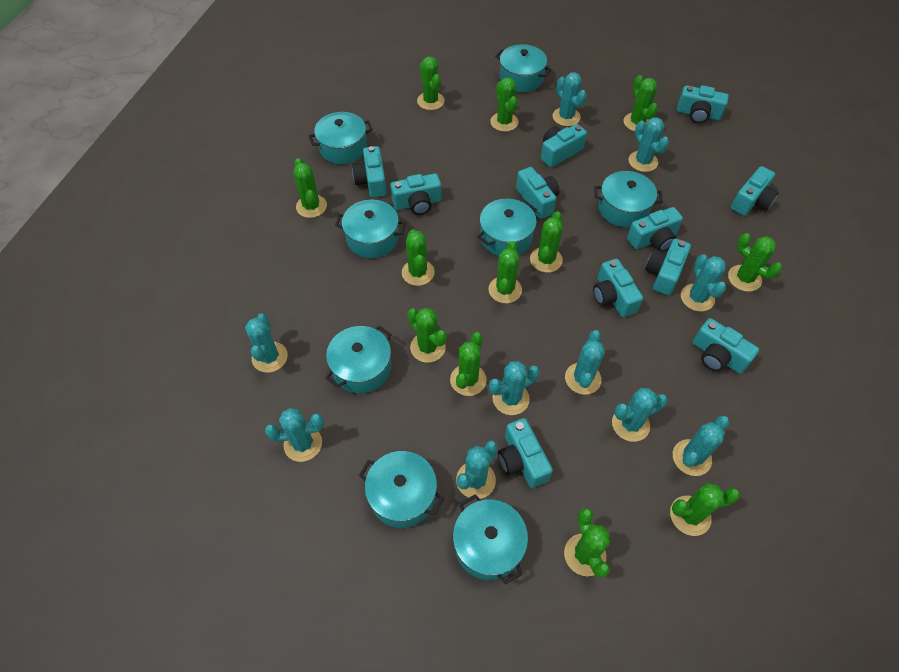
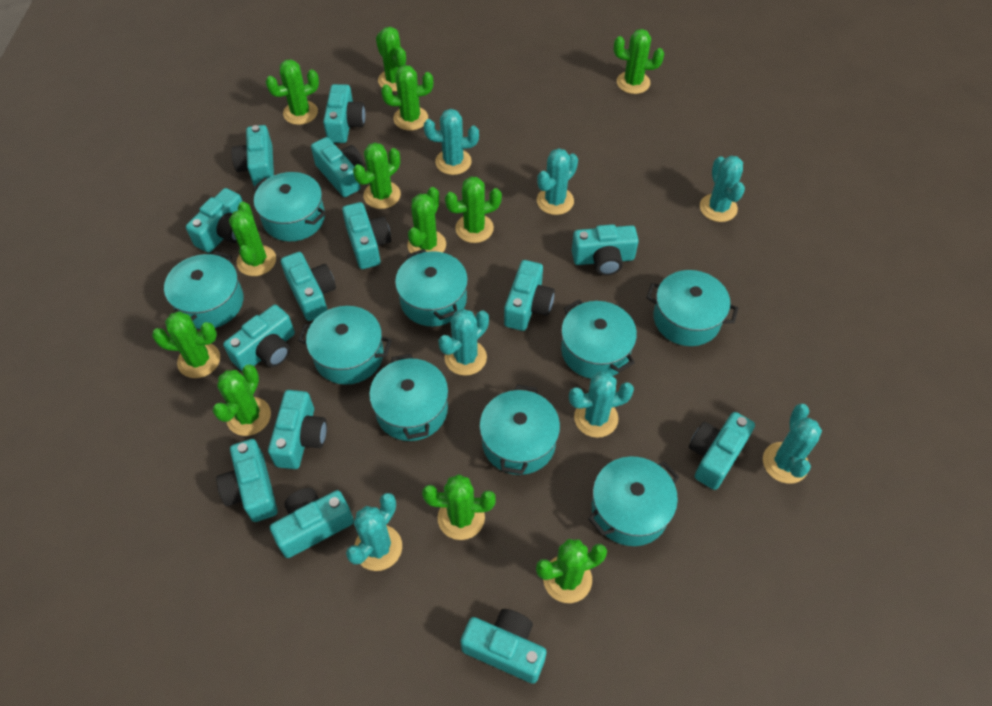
turquoise cactus: [245,313,288,373] [265,408,324,462] [456,440,498,499] [489,361,540,415] [553,72,587,126] [565,330,605,395] [612,388,668,442] [629,117,669,172] [673,416,730,476] [681,254,726,312] = 10 -> [346,493,402,571] [424,109,479,175] [438,309,489,376] [537,148,578,215] [569,371,634,438] [700,156,745,222] [763,404,822,484] = 7
turquoise camera: [352,146,387,198] [390,173,442,215] [498,418,553,488] [516,167,559,219] [541,124,587,167] [593,259,643,317] [627,207,683,251] [645,239,691,295] [677,85,729,124] [693,318,759,374] [731,166,779,216] = 11 -> [186,188,243,253] [216,439,278,522] [223,305,295,371] [231,125,274,186] [268,390,327,469] [270,488,354,558] [281,252,336,321] [311,137,364,197] [323,84,365,143] [342,202,391,269] [460,609,547,684] [504,260,555,331] [572,224,639,275] [689,412,755,490] = 14
turquoise pot: [309,112,373,164] [326,326,392,393] [335,200,406,258] [359,451,444,528] [453,494,528,584] [477,199,537,256] [495,44,552,92] [594,171,663,227] = 8 -> [164,251,243,329] [253,172,326,241] [298,306,392,385] [369,354,448,441] [395,249,468,326] [479,385,560,475] [561,300,637,379] [588,456,679,546] [646,270,738,346] = 9

